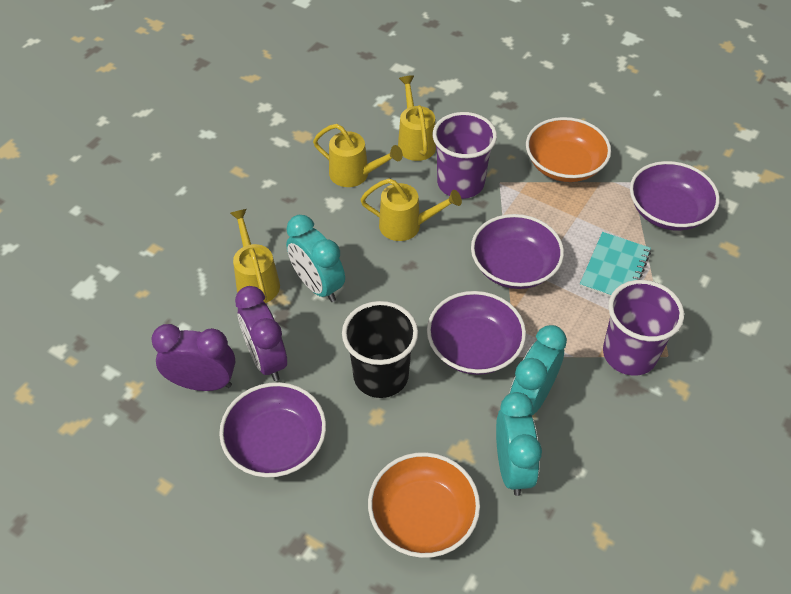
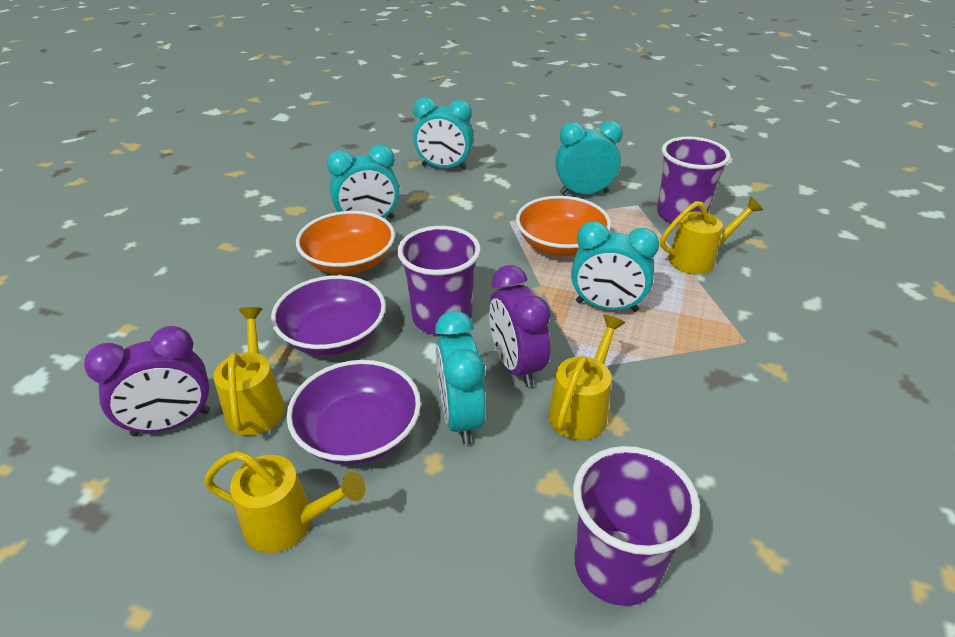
black cup: [342,301,418,398] = 1 -> none = 0
purple bowl: [219,382,326,477] [427,291,526,375] [471,214,564,289] [630,161,720,231] = 4 -> [271,275,386,356] [287,360,421,465] = 2
purple cup: [432,112,497,199] [603,280,684,376] = 2 -> [397,226,481,335] [573,446,700,606] [657,136,731,225] = 3
turquoise clock: [286,215,345,302] [496,392,542,496] [509,325,567,415] = 3 -> [327,145,399,219] [413,97,474,170] [435,311,486,445] [555,121,623,195] [571,221,659,312] = 5
turquoise notebook: [580,232,651,297] = 1 -> none = 0

